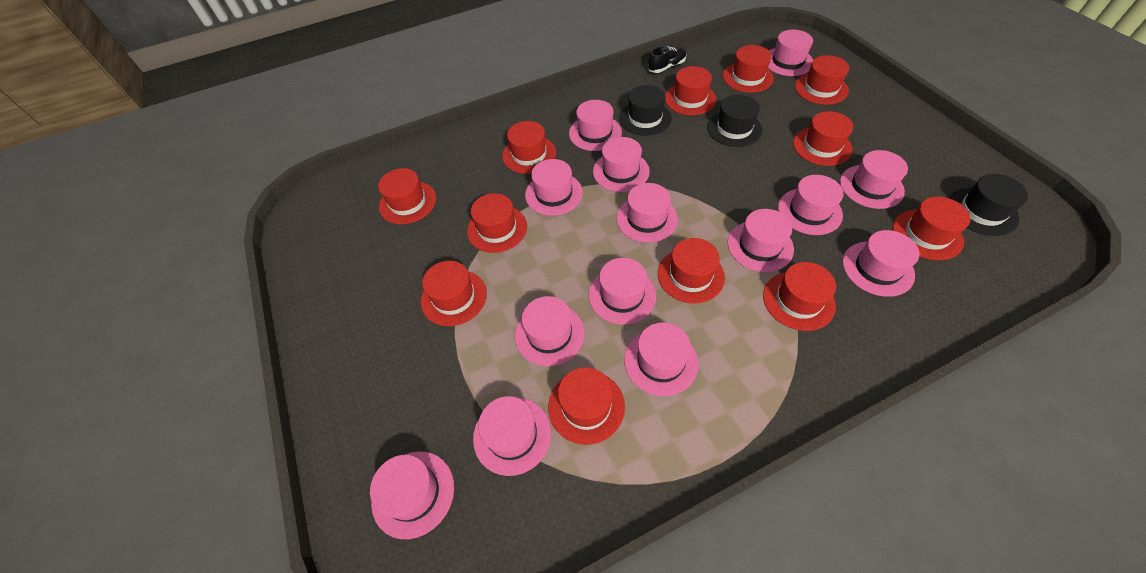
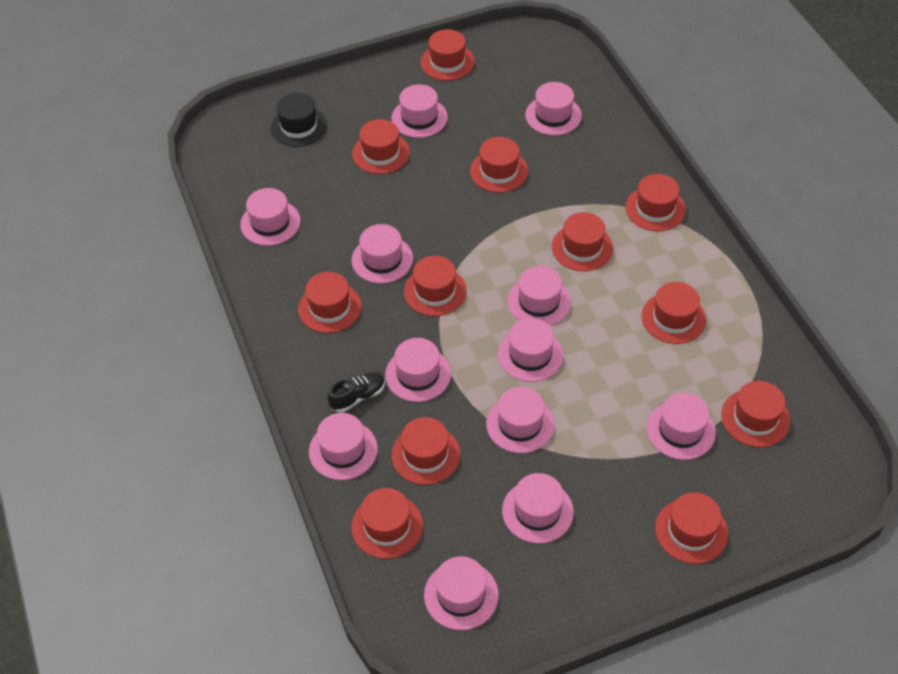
black hat: [619,85,672,136] [707,95,762,147] [949,174,1028,236] = 3 -> [271,93,327,147] = 1
pink hat: [370,451,454,539] [473,396,551,476] [515,296,585,366] [525,159,583,216] [569,100,622,151] [589,258,656,325] [593,137,650,192] [617,183,678,243] [624,323,699,396] [727,209,794,272] [768,30,813,76] [778,175,844,235] [840,150,908,209] [842,230,919,297] = 14 -> [240,188,301,246] [309,413,378,480] [351,224,413,283] [385,338,451,402] [391,84,448,138] [424,556,498,630] [486,387,554,453] [498,318,563,382] [502,473,574,543] [508,266,571,326] [525,82,582,135] [647,393,716,460] = 12

